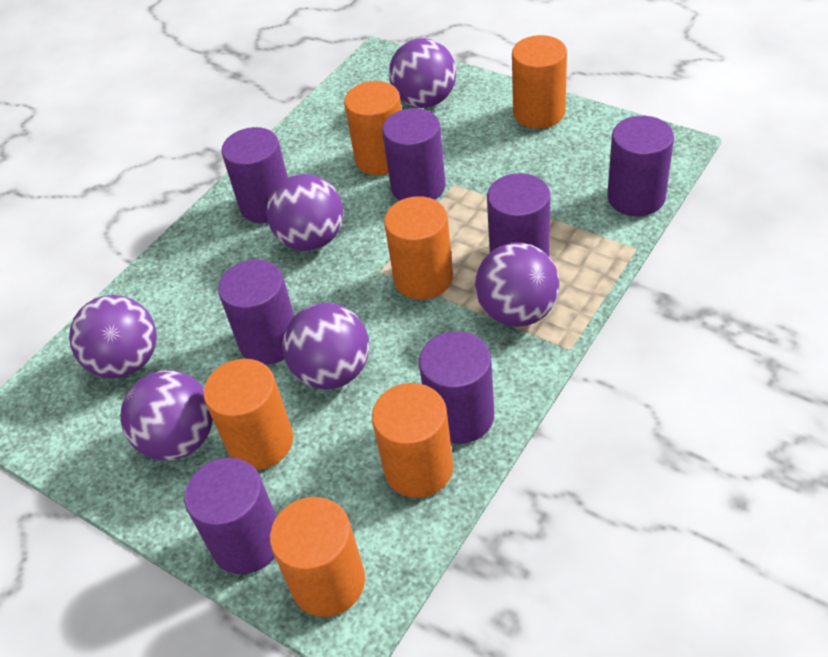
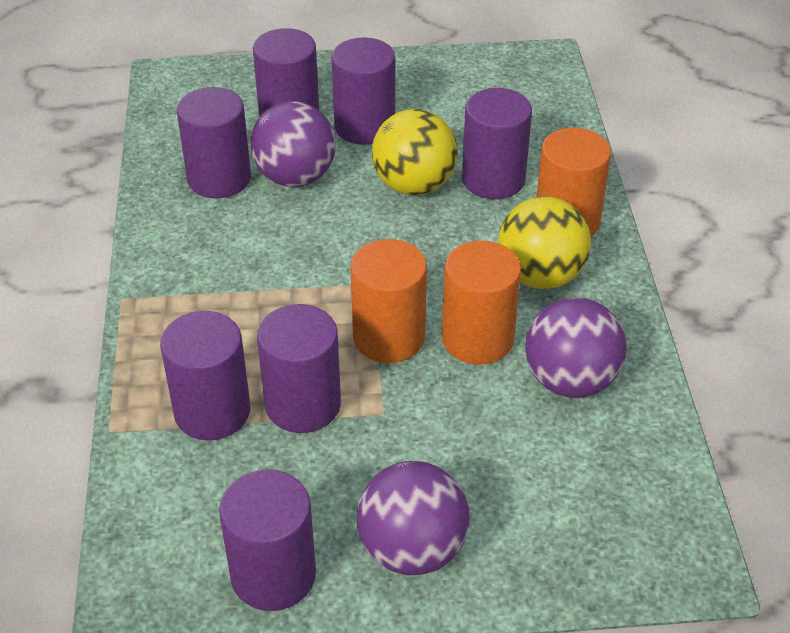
orange cylinder: [203,359,293,470] [270,497,365,617] [344,81,402,175] [372,383,453,498] [384,196,453,300] [512,35,567,128] = 6 -> [350,239,427,363] [442,241,521,365] [536,128,611,236] = 3
purple ball: [69,295,157,378] [120,370,213,461] [266,174,344,251] [282,303,369,389] [389,38,456,108] [475,242,560,327] = 6 -> [251,101,336,187] [357,461,470,575] [525,298,627,398] = 3
yellow ball: none = 0 -> [372,109,458,195] [498,197,591,289] = 2

